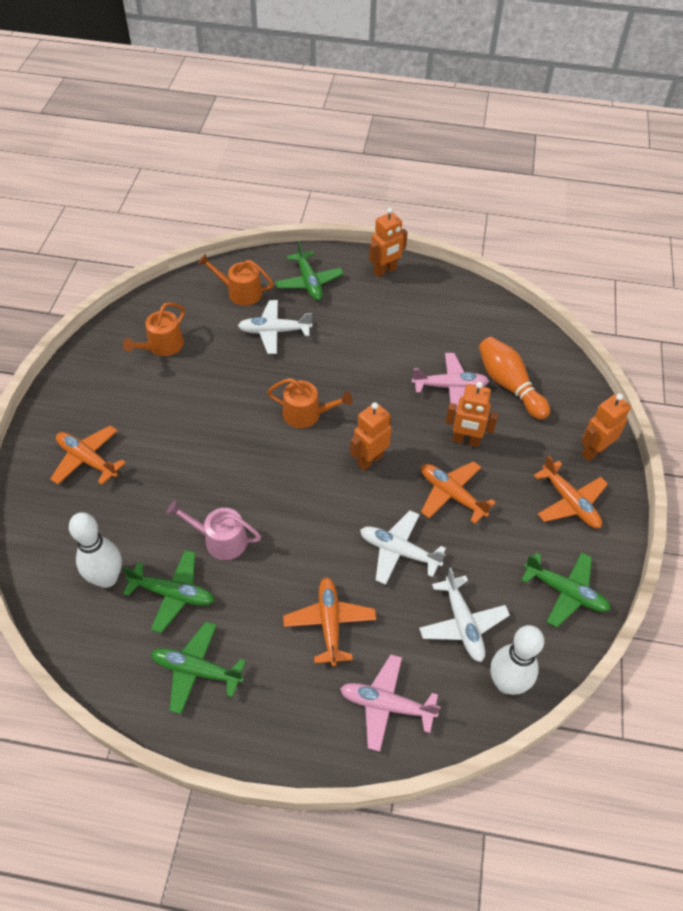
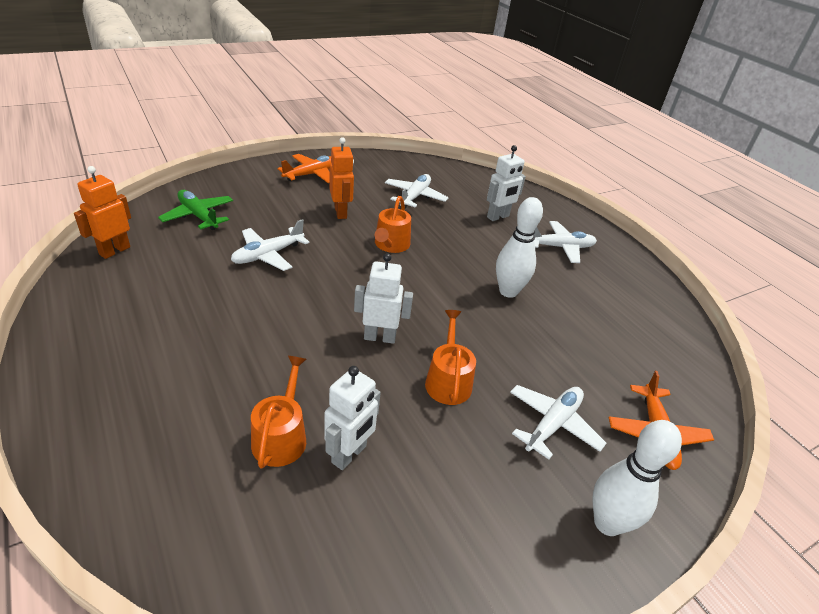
green plane: [123,550,215,633] [151,622,246,714] [275,241,344,300] [521,552,611,628] = 4 -> [158,190,233,230] = 1
orange bowling pin: [479,337,550,420] = 1 -> none = 0
orange plane: [50,425,126,485] [283,577,376,666] [421,461,496,524] [533,455,608,528] = 4 -> [278,154,332,183] [608,371,714,470] = 2
orange robot: [350,402,392,471] [369,208,408,277] [445,382,498,447] [581,394,631,461] = 4 -> [74,166,131,259] [329,137,354,219] = 2
pink plane: [340,655,441,752] [412,353,489,412] = 2 -> none = 0
pink watering can: [166,501,261,560] = 1 -> none = 0
white plane: [238,300,312,354] [360,511,446,585] [419,568,510,662] = 3 -> [231,219,309,271] [385,174,448,209] [510,385,606,460] [534,221,597,263] = 4
white robot: none = 0 -> [324,366,381,470] [354,253,413,344] [487,145,526,221] = 3

